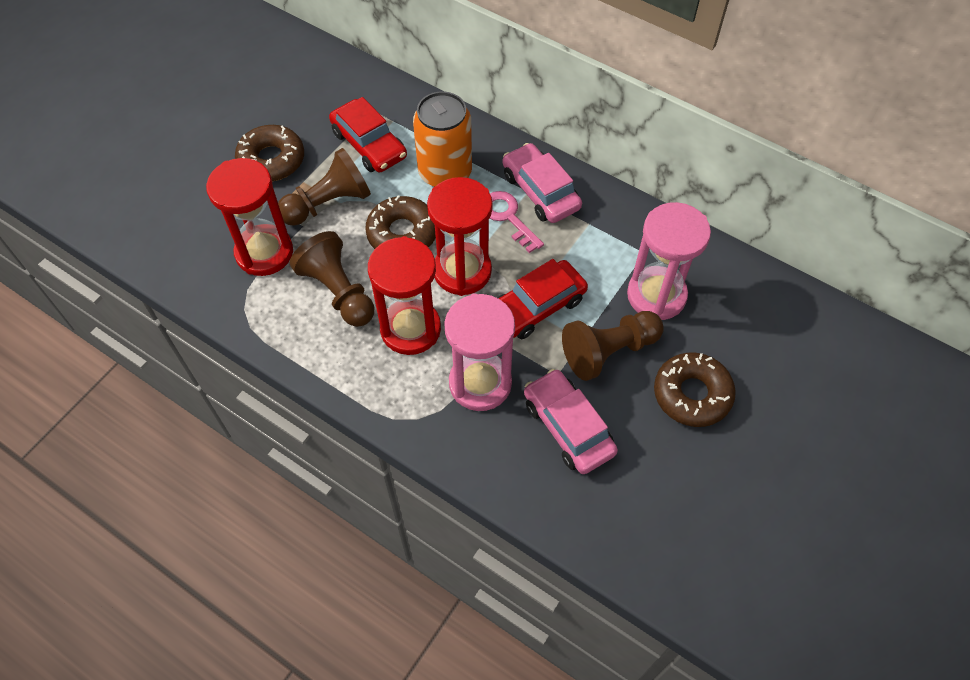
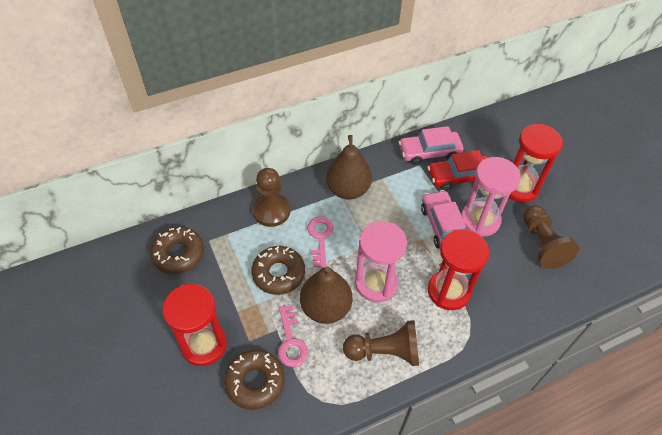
brown pear: none = 0 -> [300,266,352,324] [326,135,372,200] = 2
orange can: [413,91,472,187] = 1 -> none = 0
pink key: [490,191,544,253] = 1 -> [278,305,308,367] [307,217,334,268] = 2
red car: [329,97,407,172] [498,259,588,339] = 2 -> [428,150,488,191] = 1

